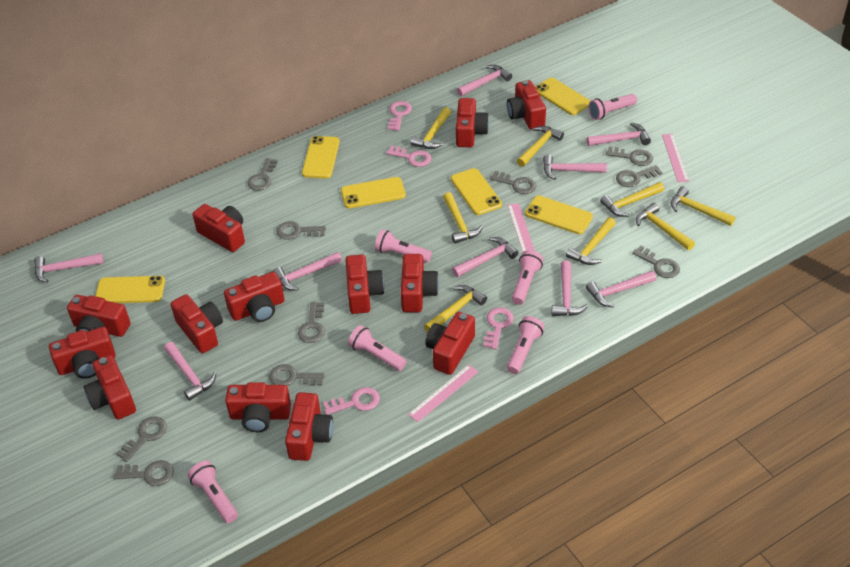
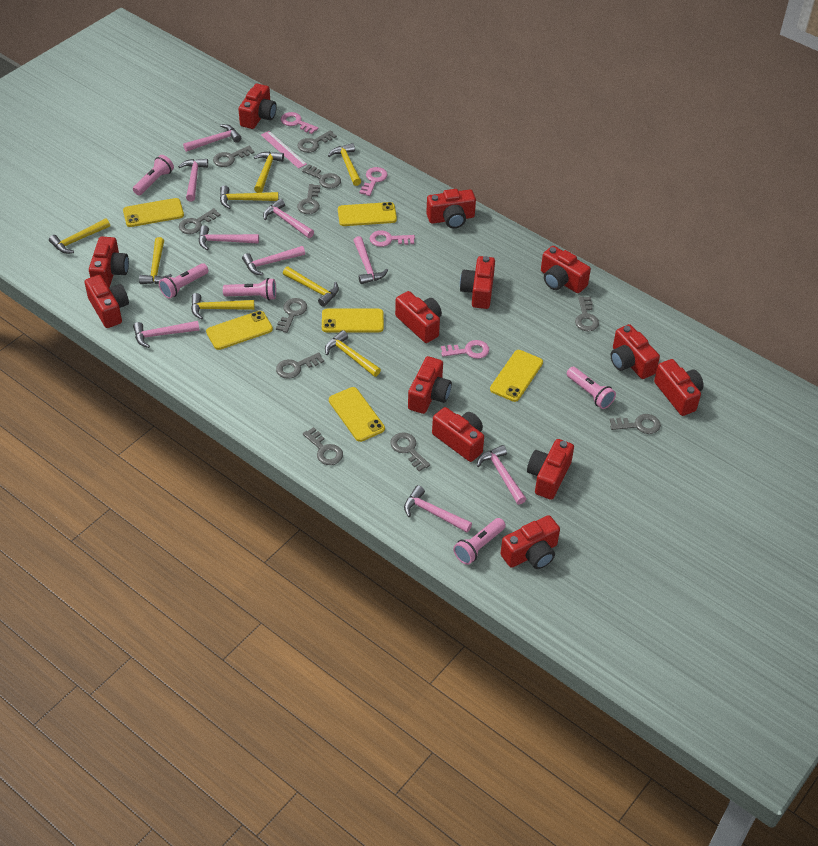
grey key: [114,460,174,486] [116,417,167,462] [248,158,278,191] [269,364,325,386] [276,221,326,240] [298,302,325,343] [490,171,537,194] [606,146,653,166] [616,165,663,187] [632,245,680,278] = 10 -> [179,208,221,234] [213,146,254,167] [276,298,307,333] [276,352,324,379] [297,130,337,153] [297,184,320,214] [302,165,341,189] [303,427,343,465] [390,432,430,471] [575,296,599,331] [610,414,661,434] = 11
pink flashlight: [187,461,238,523] [348,325,406,371] [375,229,432,263] [507,316,544,374] [512,250,543,305] [588,94,637,120] = 6 -> [133,155,174,195] [159,263,208,299] [223,278,276,300] [453,518,506,565] [567,367,616,409] = 5
pink ruler: [408,364,478,422] [507,203,535,252] [662,134,689,182] = 3 -> [261,131,307,169] = 1

